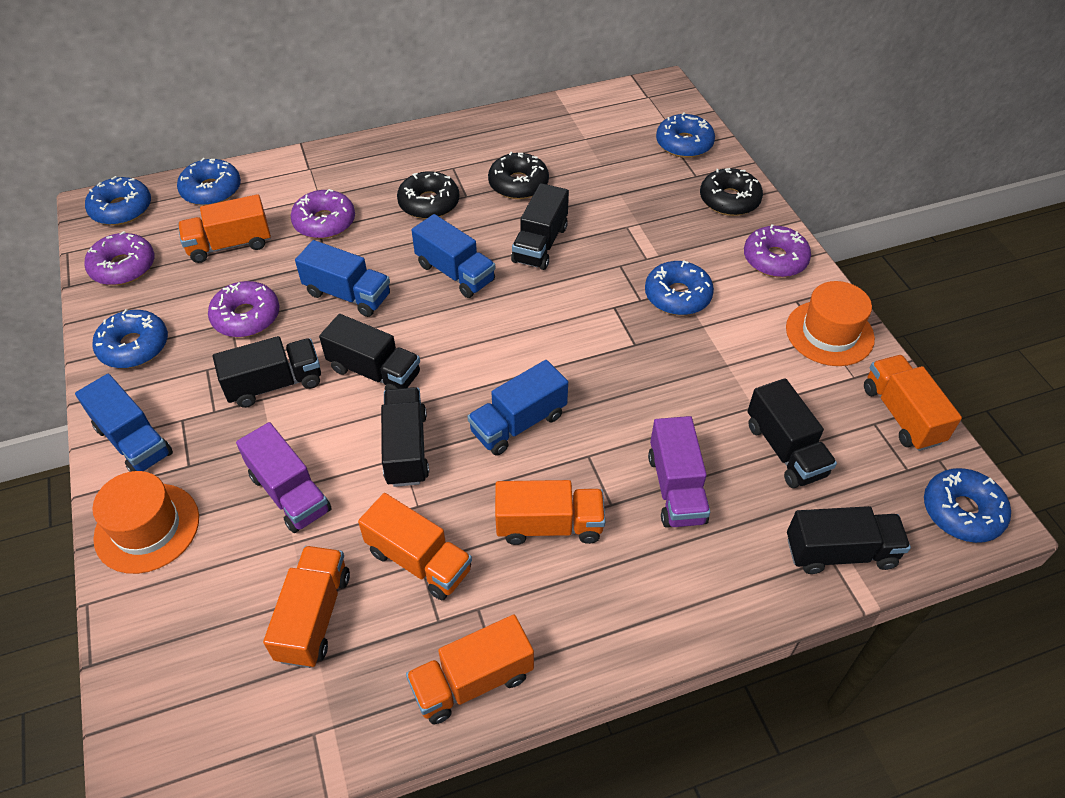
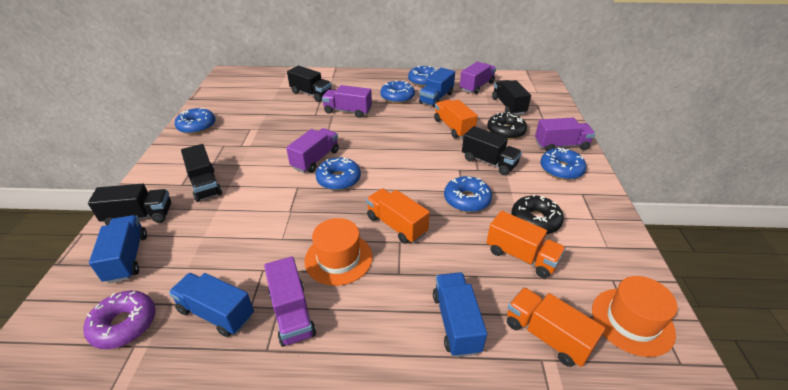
black donut: [397,171,459,219] [488,152,549,199] [700,168,763,216] = 3 -> [487,112,527,140] [512,194,564,234] = 2
black truck: [213,336,321,408] [319,314,420,390] [381,387,429,487] [511,183,569,270] [748,378,837,488] [787,506,911,574] = 6 -> [88,184,171,225] [181,144,222,202] [287,65,332,102] [462,126,522,175] [492,80,531,115] = 5
orange truck: [178,194,271,263] [263,546,350,668] [358,493,472,600] [406,615,534,724] [495,480,605,545] [864,355,962,451] = 6 -> [366,188,430,244] [434,99,478,138] [486,211,566,278] [507,287,605,367] = 4
purple donut: [84,231,154,285] [208,281,280,337] [291,189,355,239] [744,224,811,277] = 4 -> [83,291,156,349] = 1
purple truck: [236,422,332,533] [648,416,710,528] = 2 -> [264,256,316,347] [286,128,339,173] [322,85,372,118] [460,61,496,94] [535,117,595,152] = 5

